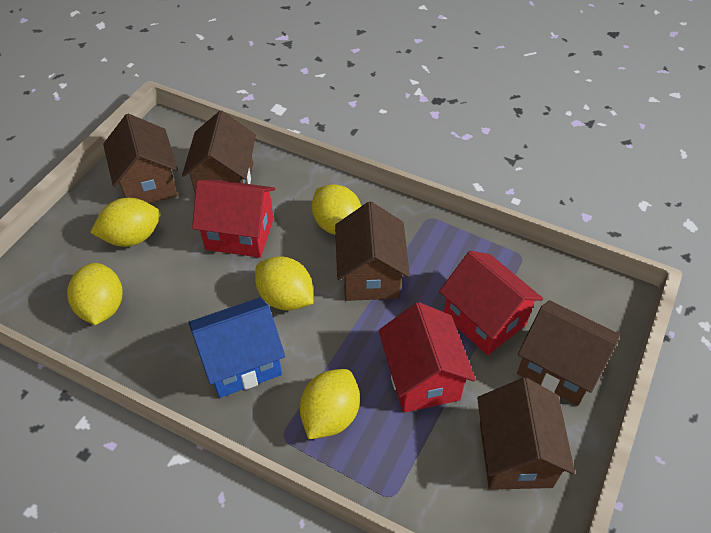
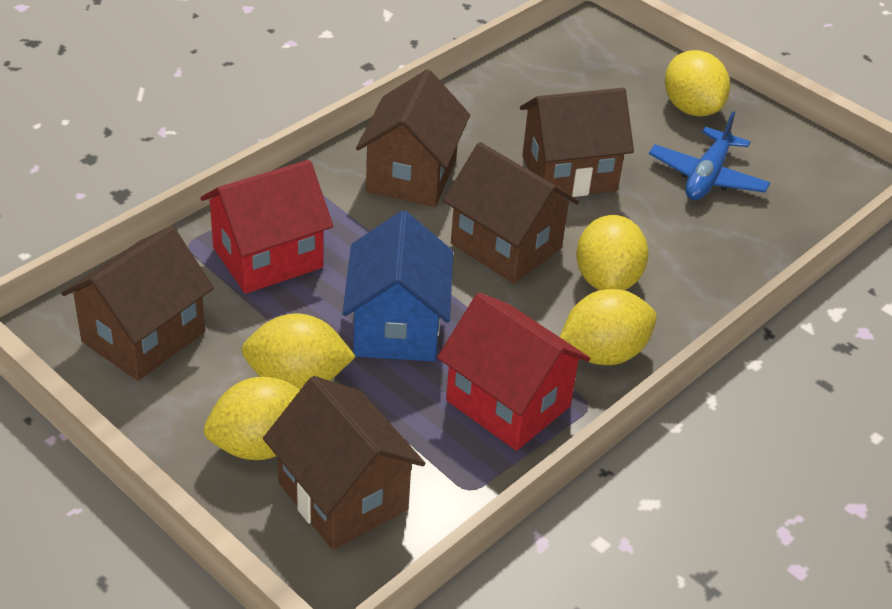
blue plane: none = 0 -> [649,111,770,200] = 1
red house: [192,179,275,258] [378,302,476,413] [439,251,543,355] = 3 -> [200,160,333,294] [437,292,590,451] = 2

